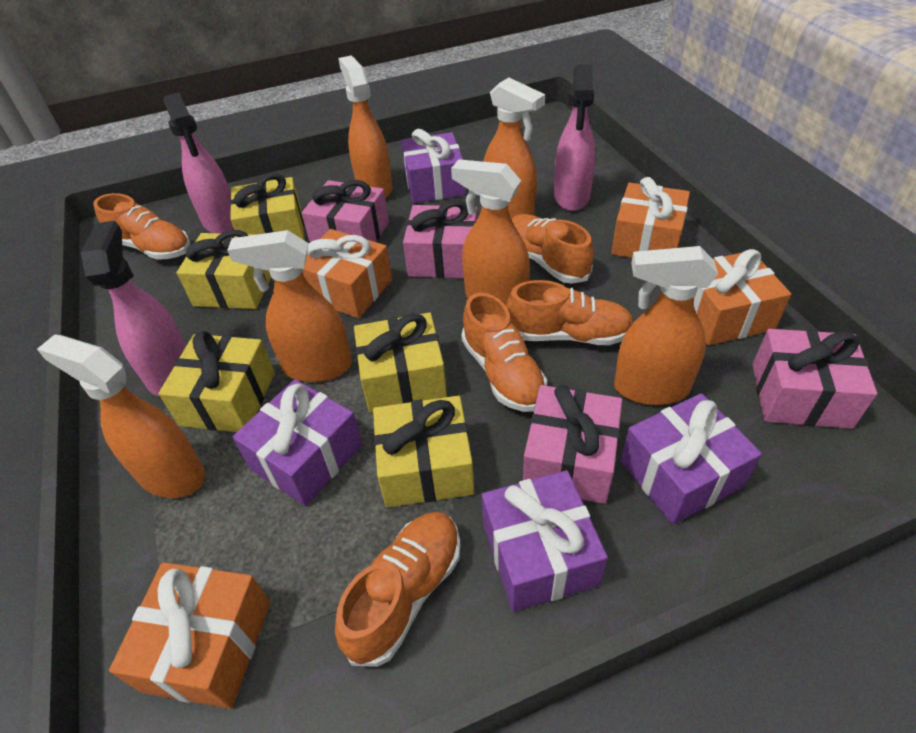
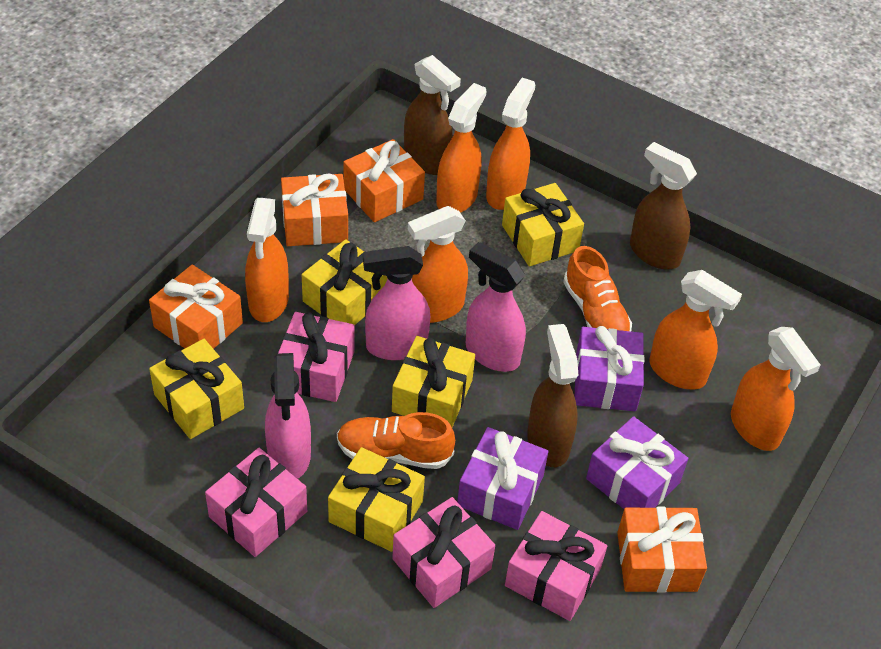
brown spray bottle: none = 0 -> [404,55,461,175] [527,324,578,467] [630,142,697,269] = 3
orange shoe: [93,193,190,260] [335,512,460,667] [461,293,547,412] [506,280,633,345] [511,214,594,284] = 5 -> [337,412,455,469] [563,246,632,331] = 2
purple gift: [232,379,362,506] [401,129,466,203] [482,470,608,612] [621,393,762,525] = 4 -> [457,427,548,530] [575,326,644,411] [586,416,688,509] = 3

